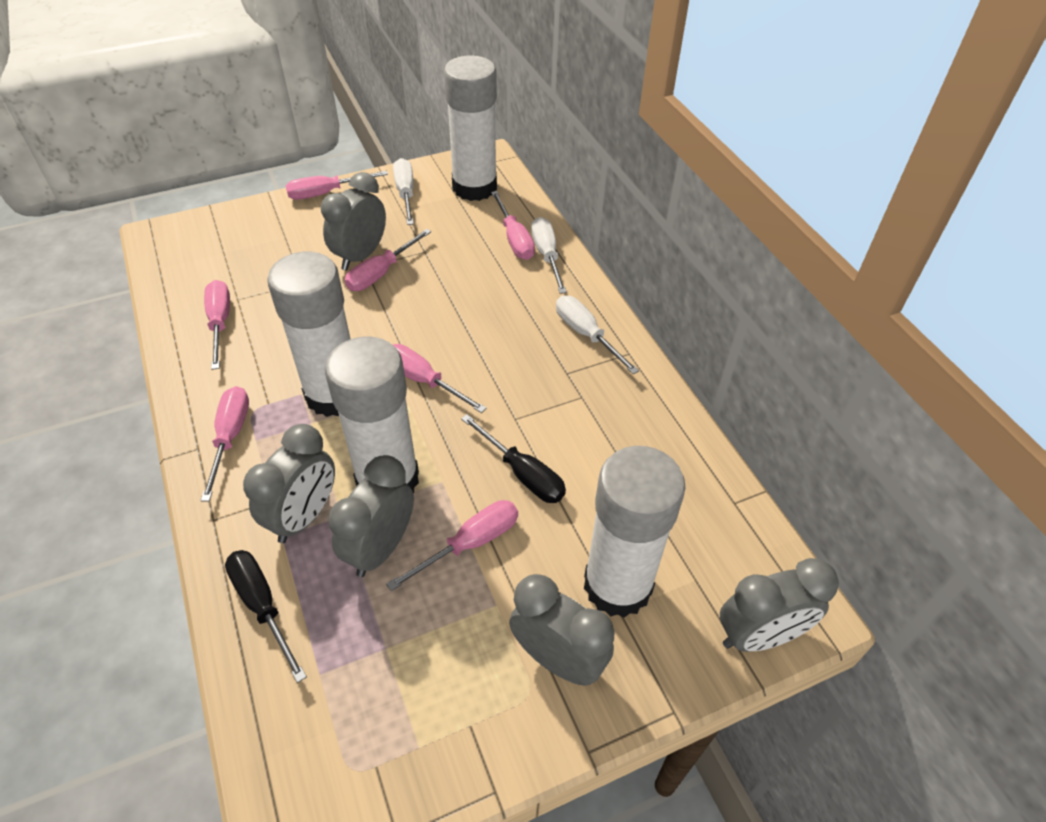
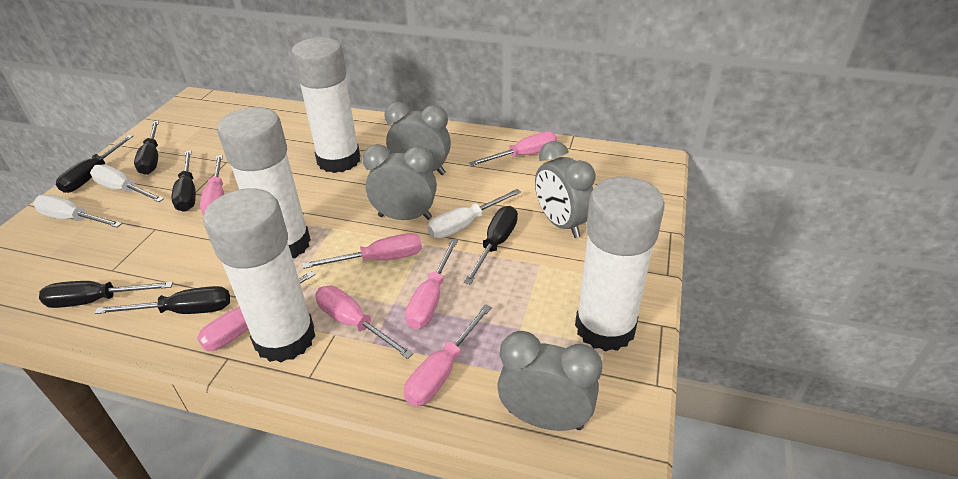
black screwdriver: [225,550,307,683] [461,414,566,503] = 2 -> [39,281,173,308] [56,135,133,193] [95,286,230,314] [134,121,159,175] [171,150,196,212] [464,206,518,285] = 6
grey clock: [243,424,335,543] [321,172,386,270] [328,455,414,577] [509,574,615,686] [720,558,839,652] = 5 -> [362,144,437,220] [384,102,451,175] [497,331,602,431] [535,141,596,238] = 4

